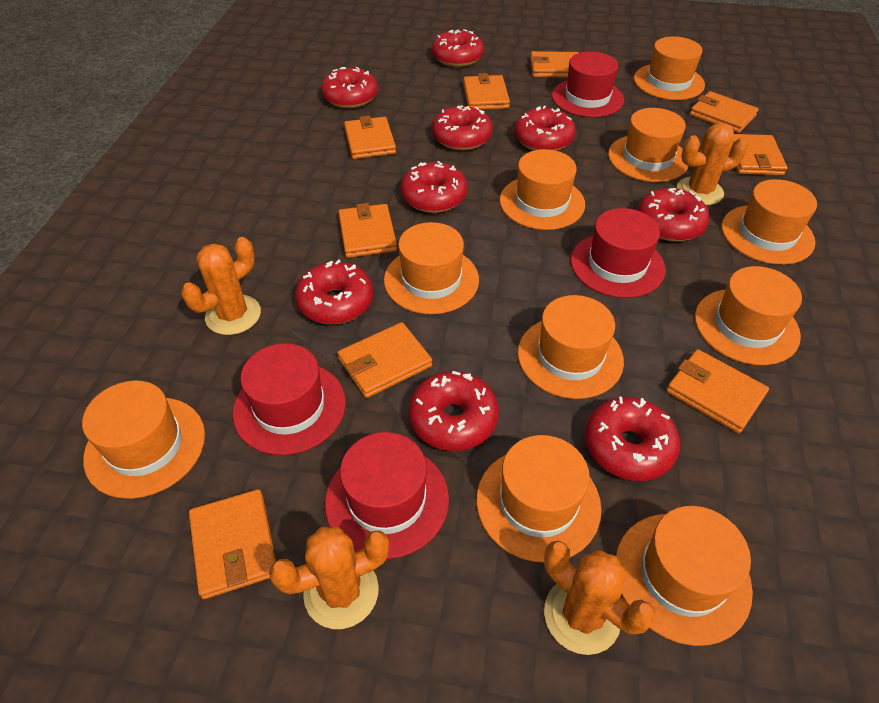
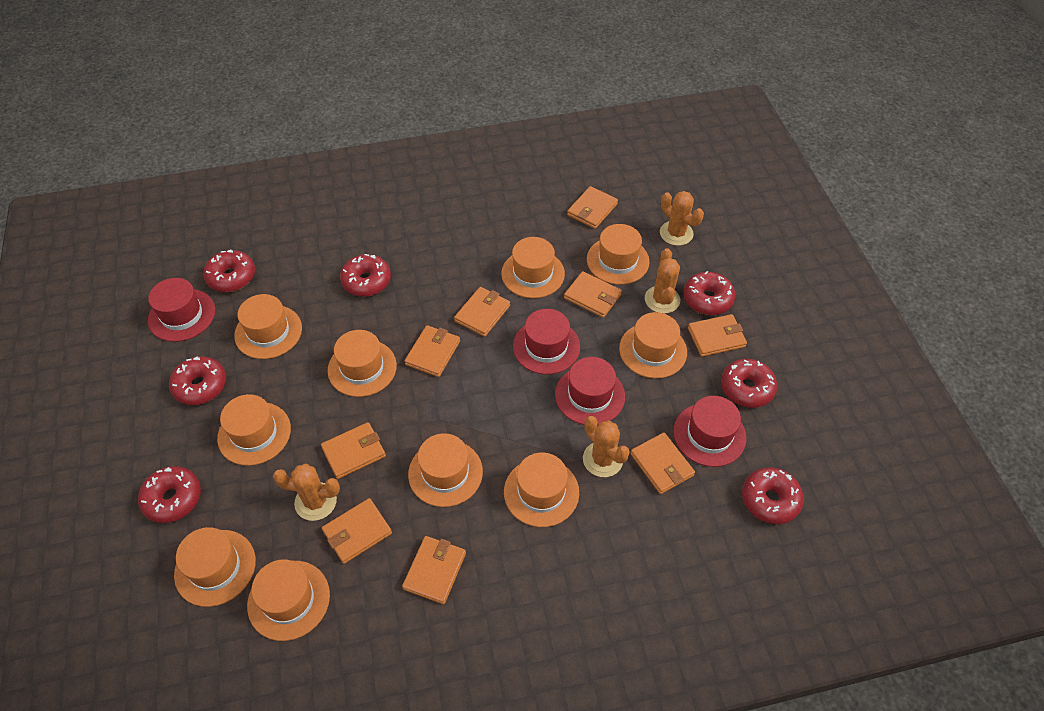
red donut: [295,259,374,324] [321,67,378,108] [401,161,467,213] [409,371,499,451] [432,29,484,67] [432,105,493,151] [514,106,576,151] [584,396,680,481] [637,188,709,241] = 9 -> [138,466,201,523] [169,356,226,405] [203,250,255,292] [340,254,391,297] [683,271,735,315] [721,359,777,408] [742,467,804,524] = 7

